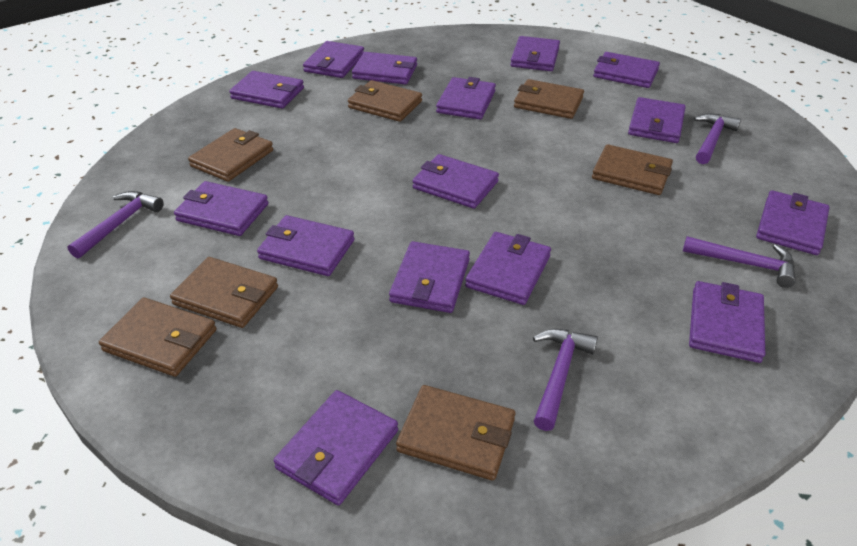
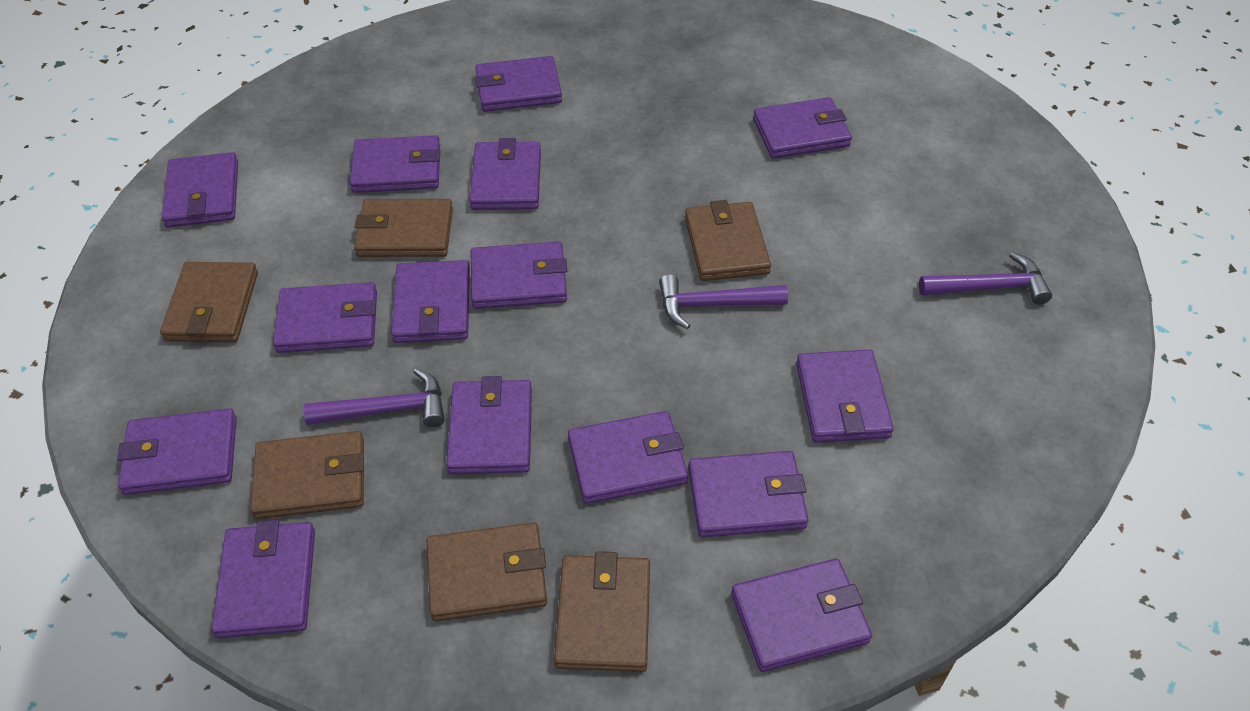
brown wallet: [99,298,217,377] [170,257,278,328] [188,128,273,182] [348,80,422,122] [396,385,515,481] [514,79,584,119] [592,144,673,195] = 7 -> [160,262,258,342] [250,431,364,519] [354,199,453,257] [427,522,547,621] [554,551,650,672] [685,200,771,281] = 6
purple hammer: [67,191,164,259] [533,329,598,431] [683,236,796,288] [694,113,741,164] = 4 -> [304,368,445,427] [659,274,788,329] [919,252,1052,305] = 3

